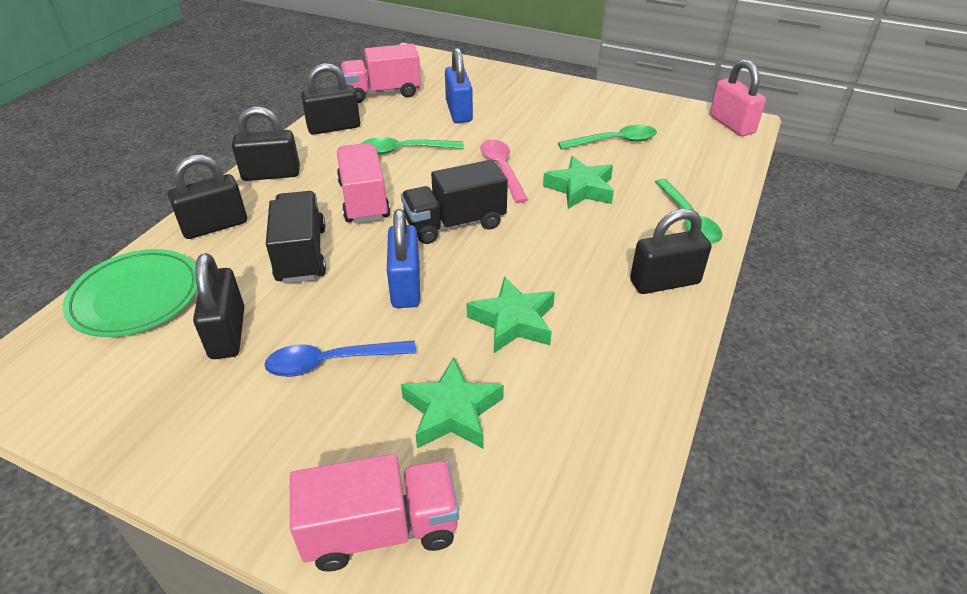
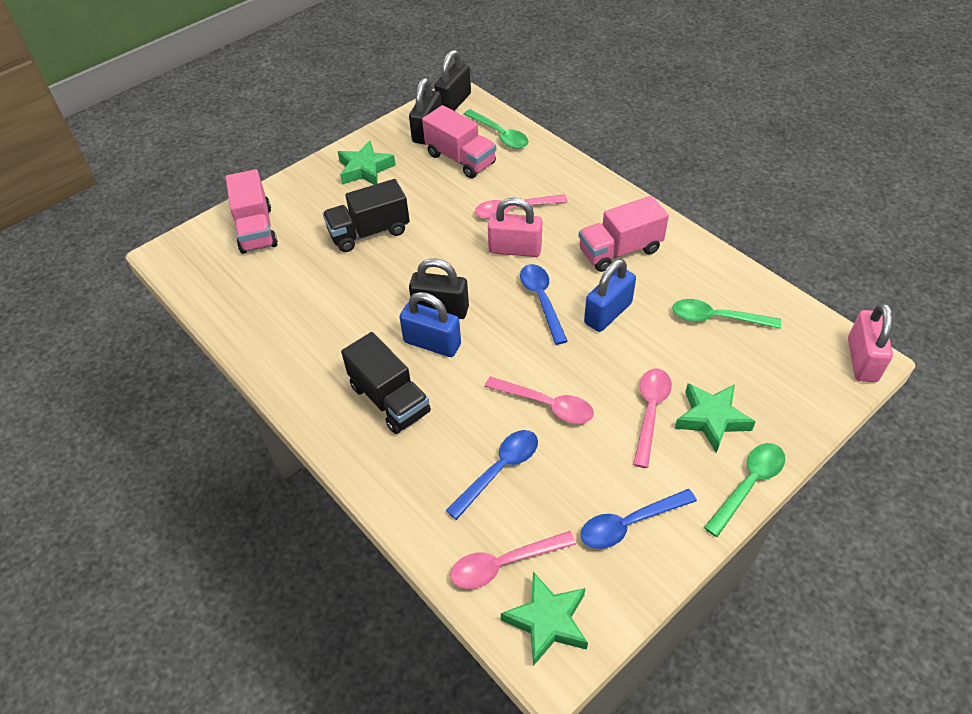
black padlock: [168,155,247,239] [193,253,244,359] [232,107,300,181] [301,63,360,135] [630,209,711,294] = 5 -> [409,78,441,145] [409,259,469,319] [434,50,471,111] = 3
blue spoon: [264,341,416,377] = 1 -> [446,430,538,520] [520,264,568,345] [581,489,697,549] = 3
green plate: [63,249,198,337] = 1 -> none = 0
pink padlock: [710,60,766,136] = 1 -> [488,198,542,257] [848,303,893,382] = 2
pink spoon: [480,139,528,203] = 1 -> [450,531,576,589] [475,194,568,219] [485,376,594,424] [633,369,672,468] = 4

